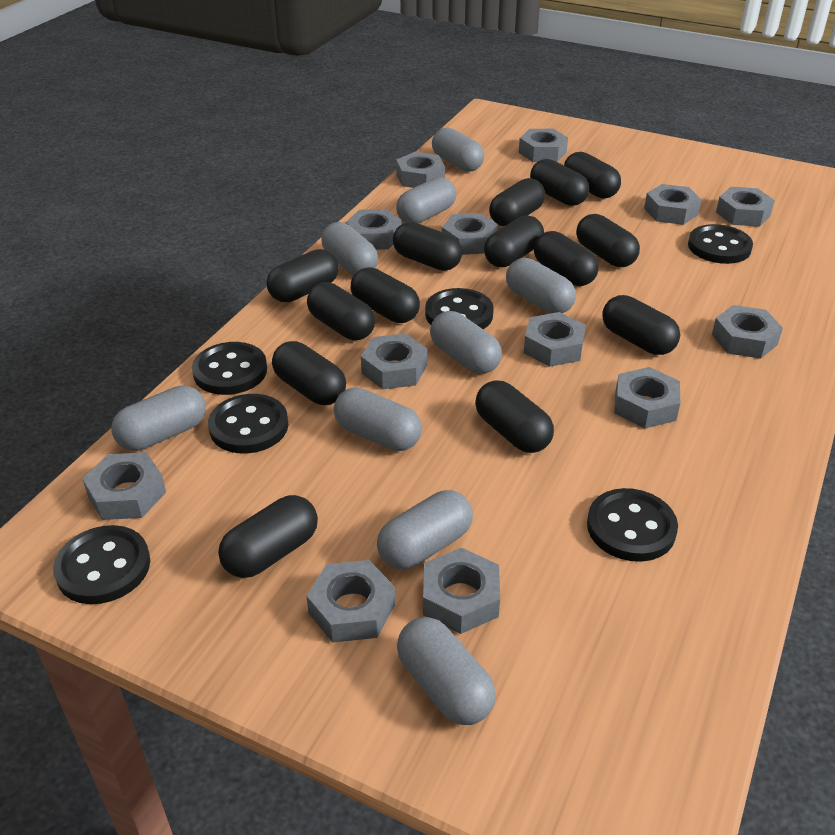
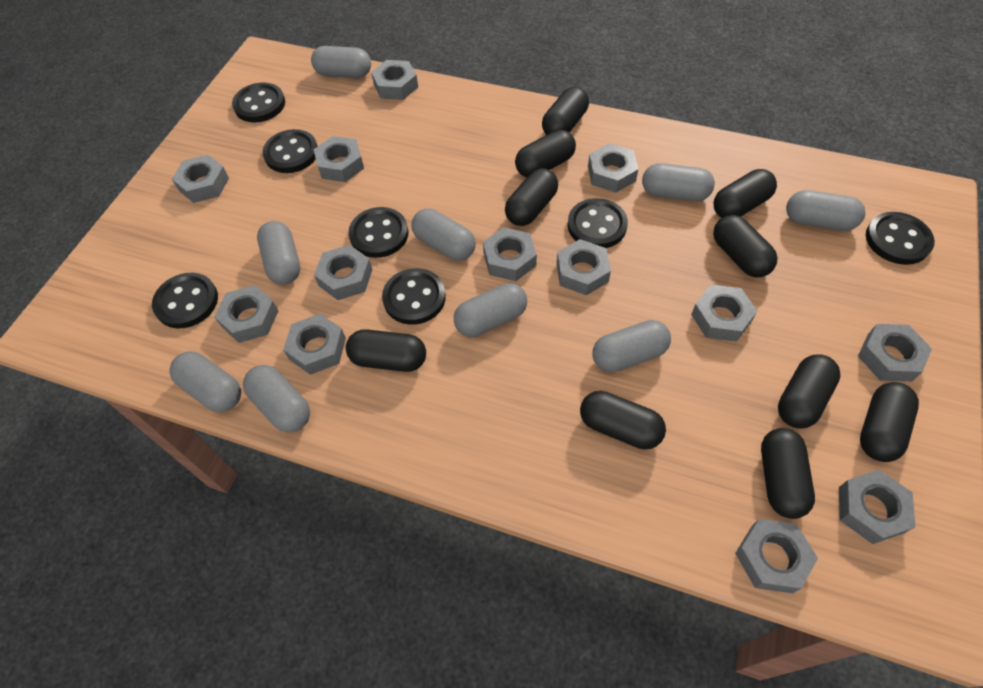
black button: [53,525,150,604] [192,342,267,395] [208,394,288,454] [425,288,494,329] [587,488,678,562] [688,224,753,264] = 6 -> [152,273,218,328] [232,82,285,122] [262,129,318,173] [348,207,409,258] [382,268,446,325] [568,198,628,248] [866,212,935,265] = 7
black capsule: [218,495,318,578] [266,249,339,302] [272,341,346,405] [307,282,375,340] [351,267,420,323] [393,222,462,271] [475,380,554,453] [484,215,544,267] [489,178,545,226] [530,159,589,206] [534,231,599,286] [564,152,621,198] [576,214,640,267] [602,295,680,355] = 14 -> [346,329,426,372] [505,168,558,226] [515,130,576,177] [542,87,589,135] [580,391,666,449] [713,215,778,277] [714,169,777,218] [761,428,815,519] [778,355,841,429] [860,382,919,462] = 10

